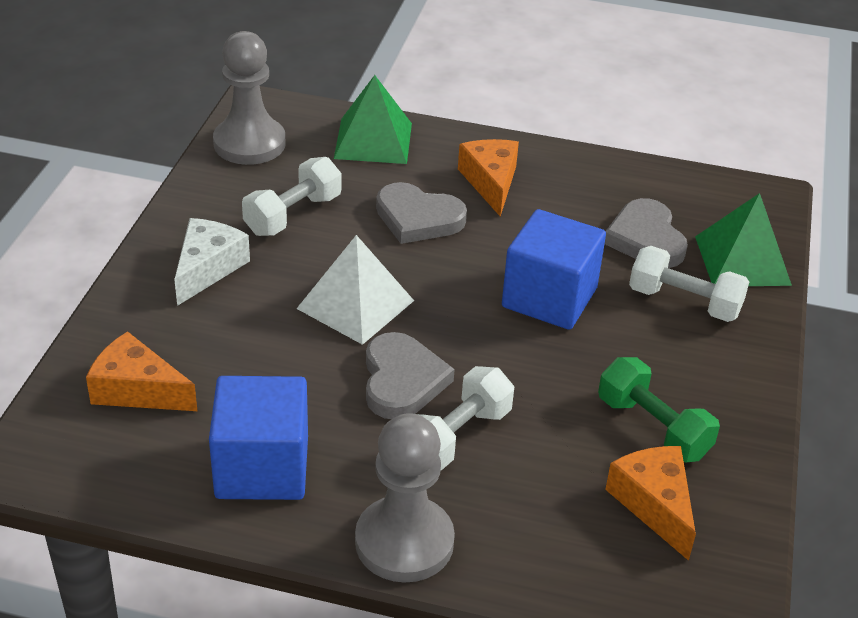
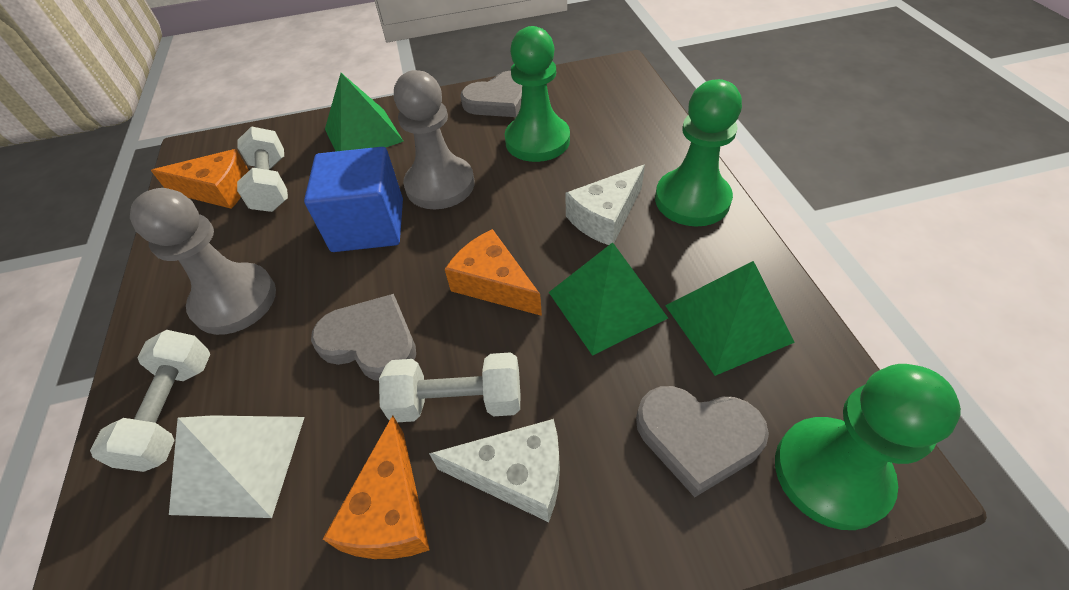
blue cube: [209,376,308,500] [502,209,606,330] = 2 -> [304,147,403,252] = 1
green dumbbell: [598,357,720,462] = 1 -> none = 0
green pawn: none = 0 -> [505,26,570,162] [655,79,742,227] [775,364,961,530] = 3
green pyramid: [334,75,412,164] [695,193,792,286] = 2 -> [325,73,404,151] [549,242,668,356] [665,261,795,376] = 3
white cheese: [174,218,250,306] = 1 -> [429,419,560,522] [566,165,645,245] = 2

